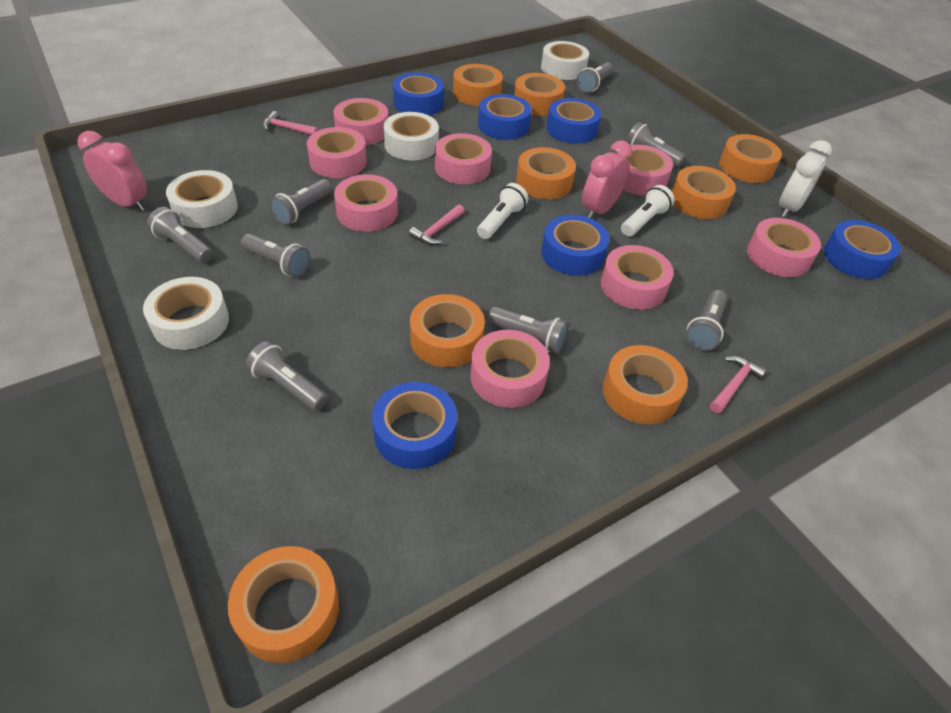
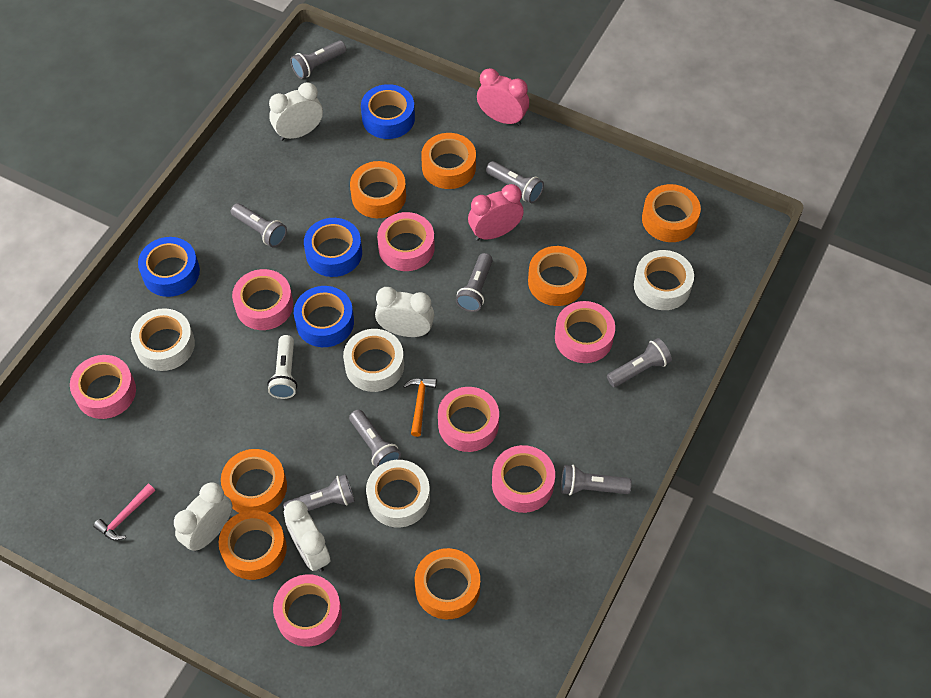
blue tape: [372,382,457,469] [393,72,444,115] [478,94,532,140] [541,215,609,276] [547,98,601,144] [824,220,901,279] = 6 -> [138,237,200,297] [294,286,354,347] [304,218,362,277] [361,84,415,139] = 4
orange hammer: none = 0 -> [403,378,437,437] = 1
orange tape: [228,546,339,663] [410,294,485,367] [453,64,503,106] [514,73,565,116] [516,147,576,199] [603,345,688,424] [672,166,736,219] [719,134,782,183] = 8 -> [219,510,287,580] [221,449,287,513] [350,161,406,218] [415,548,480,619] [421,133,476,189] [528,246,587,306] [642,184,701,242] = 7
pink hammer: [262,111,319,135] [409,204,464,245] [710,356,767,413] = 3 -> [93,484,155,541] = 1
pink tape: [307,127,367,178] [333,98,388,145] [334,174,398,232] [435,133,492,184] [470,330,550,408] [601,245,674,310] [617,145,673,196] [747,218,821,277] = 8 -> [70,355,136,419] [232,269,293,330] [273,574,342,646] [377,212,435,271] [438,387,499,452] [492,445,555,513] [555,301,615,363] = 7
white clock: [779,140,832,218] = 1 -> [174,482,232,551] [269,82,323,141] [284,500,330,572] [375,287,434,337] = 4
white flashlight: [477,183,529,239] [621,185,674,237] = 2 -> [267,335,297,399] = 1

